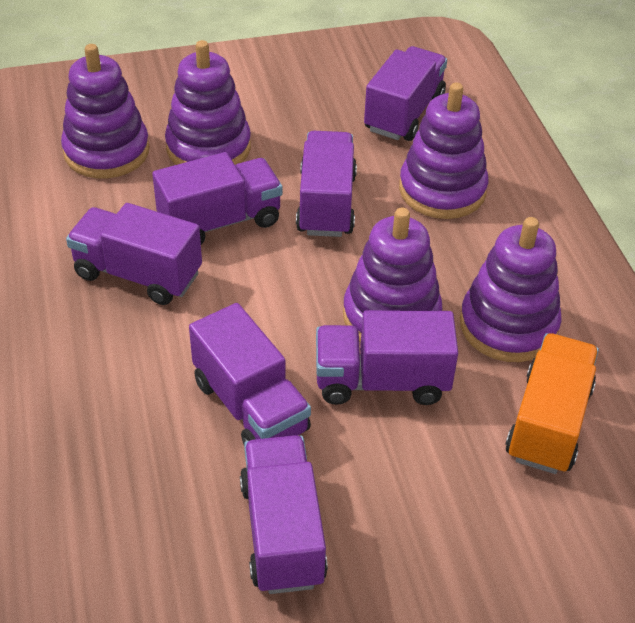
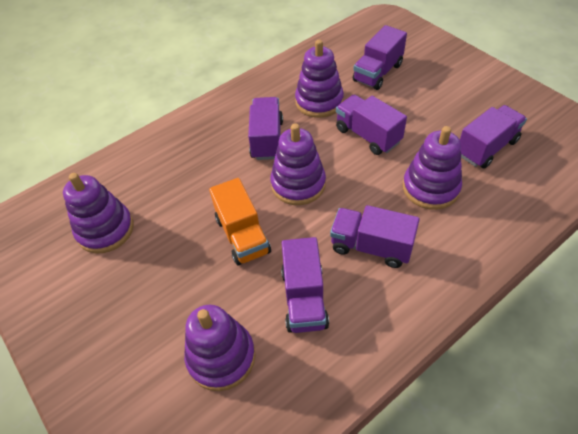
purple truck: [66,203,202,305] [152,152,283,245] [189,303,311,444] [240,435,328,594] [296,131,357,237] [316,310,458,405] [364,46,447,141] = 7 -> [248,97,283,160] [281,237,329,333] [330,205,420,268] [336,94,407,155] [353,25,407,90] [460,105,527,169] = 6

